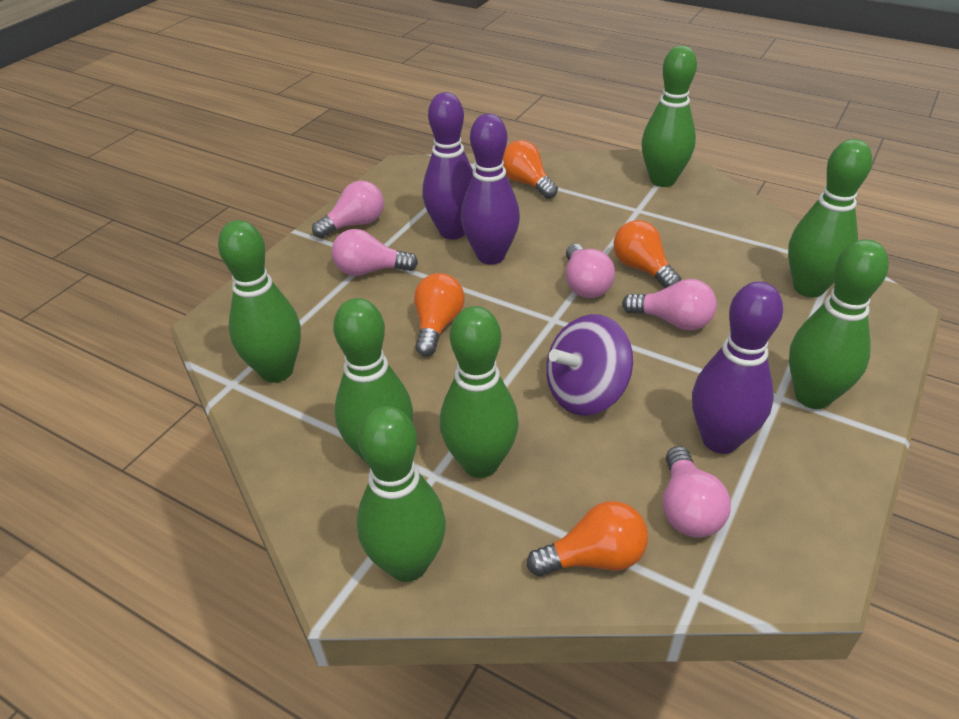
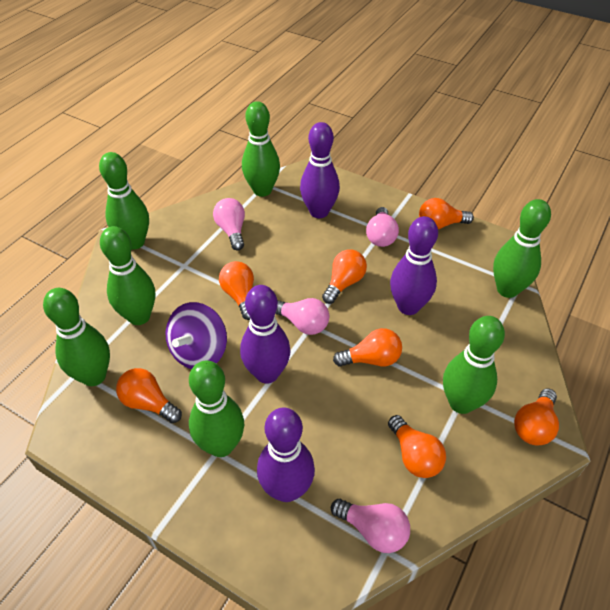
orange light bulb: [414,273,465,356] [503,140,558,199] [527,501,648,576] [614,220,681,288] = 4 -> [116,368,182,423] [219,261,254,320] [322,249,367,304] [333,328,402,367] [388,415,446,478] [419,198,474,229] [514,388,559,446] = 7
pink light bulb: [312,181,384,238] [332,229,418,276] [566,244,615,298] [622,279,717,330] [663,446,731,538] = 5 -> [213,198,245,251] [275,298,329,335] [331,499,410,553] [366,207,399,247] = 4
purple bowling pin: [423,92,473,240] [461,113,520,265] [692,282,783,454] = 3 -> [240,285,291,384] [257,407,315,502] [300,122,340,218] [390,216,438,315] = 4

